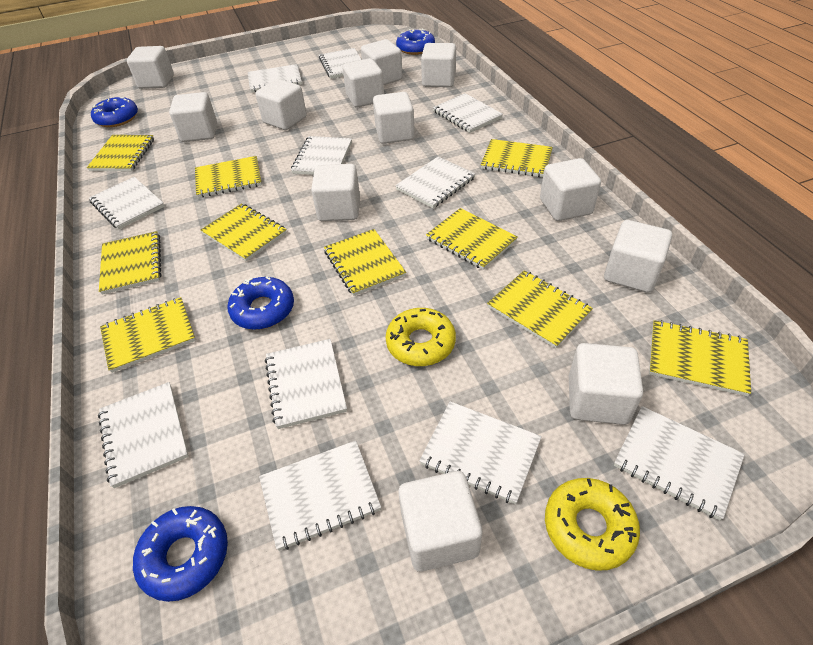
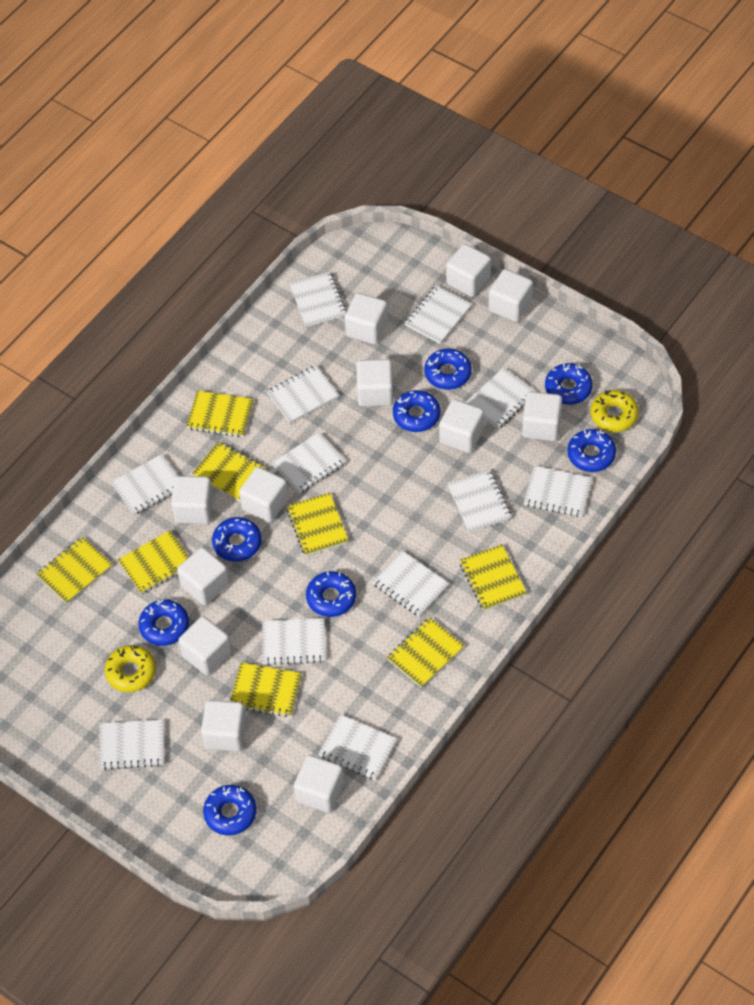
blue donut: [91,97,138,127] [133,506,228,602] [227,276,294,330] [396,29,435,55] = 4 -> [138,600,189,646] [203,785,256,835] [212,517,261,562] [306,571,356,617] [393,390,440,432] [425,349,472,389] [545,363,593,405] [567,429,616,472] = 8
white notebook: [89,177,165,230] [98,382,189,488] [248,64,302,93] [259,440,381,551] [265,339,347,429] [291,136,352,175] [319,48,362,79] [395,156,476,208] [419,401,542,504] [433,93,503,133] [614,406,745,521] = 11 -> [99,719,164,770] [111,454,178,515] [262,618,326,665] [267,365,339,423] [272,432,346,494] [289,271,347,327] [318,714,397,780] [372,550,449,617] [405,285,472,344] [447,469,512,532] [465,368,537,429] [523,466,592,517] = 12
yellow notebook: [87,135,154,171] [99,231,162,294] [100,297,196,373] [195,156,262,198] [201,203,287,262] [324,229,406,296] [426,208,518,270] [481,139,553,177] [487,270,593,348] [649,320,751,396] = 10 -> [36,537,113,604] [118,530,189,594] [186,390,254,437] [192,442,266,502] [230,663,302,717] [287,493,349,556] [387,617,465,688] [460,544,527,611] = 8

